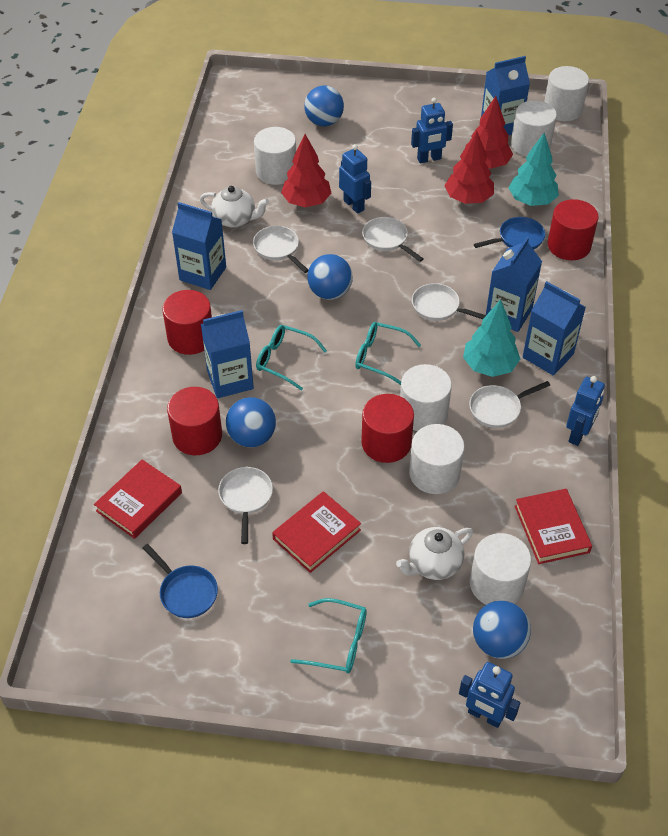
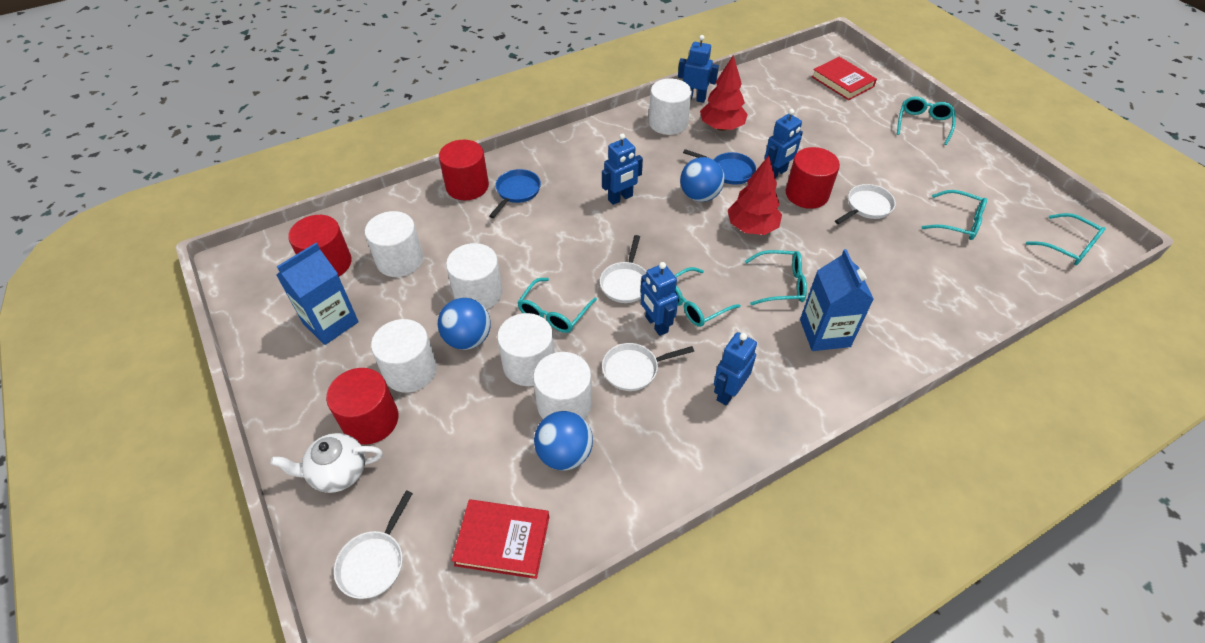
blue ball: [226,397,276,447] [304,86,344,126] [307,254,353,300] [473,601,531,659] = 4 -> [438,298,491,350] [534,411,593,470] [680,157,724,202] = 3
blue carton: [172,202,226,290] [201,310,254,398] [481,56,530,135] [486,237,542,332] [523,281,586,376] = 5 -> [276,243,359,345] [800,249,874,351] = 2
blue robot: [339,144,371,214] [411,98,453,163] [459,662,520,728] [566,376,605,446] = 4 -> [602,133,643,205] [640,262,679,336] [678,35,719,103] [714,332,757,406] [764,109,803,178] = 5
red book: [94,459,182,539] [272,491,361,573] [515,489,592,564] = 3 -> [452,499,549,579] [812,57,877,100] = 2
red tree: [281,134,331,207] [445,131,494,204] [465,96,513,169] = 3 -> [700,55,748,131] [728,155,782,235] = 2
turquoise glasses: [256,325,327,391] [290,598,367,674] [355,322,421,385] = 3 -> [517,278,597,333] [674,267,741,327] [745,250,807,305] [897,97,955,145] [922,190,987,240] [1026,213,1106,265] = 6
turquoise tree: [463,300,520,377] [509,133,559,206] = 2 -> none = 0
white pan: [218,467,273,544] [253,226,308,273] [362,217,424,262] [412,283,486,321] [469,381,550,428] = 5 -> [334,490,413,599] [600,235,646,303] [602,343,694,391] [835,184,896,224] = 4
white teapot: [200,186,269,228] [396,527,473,580] = 2 -> [270,433,383,493] = 1

